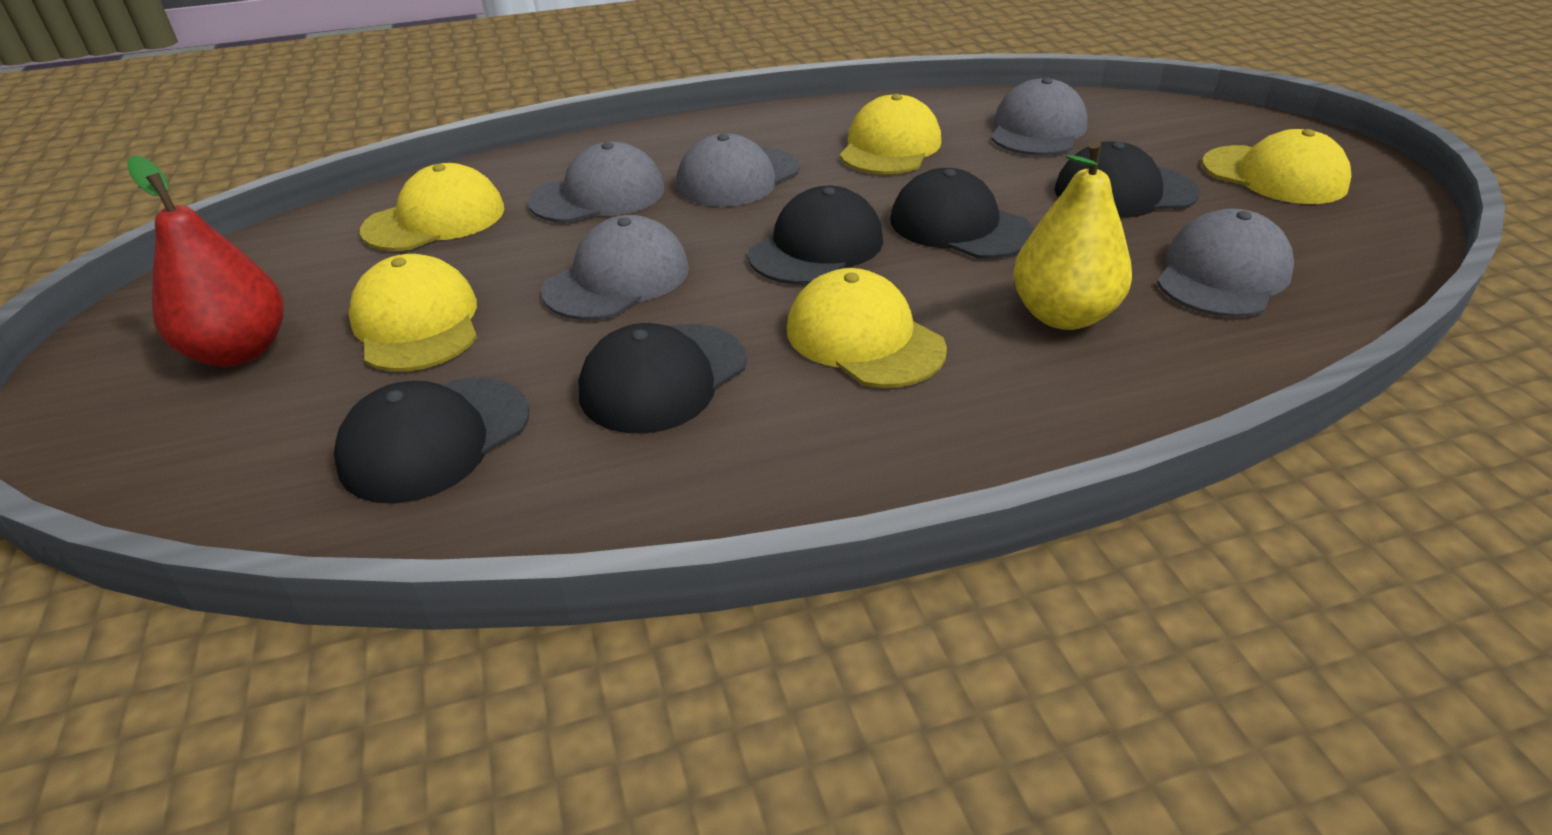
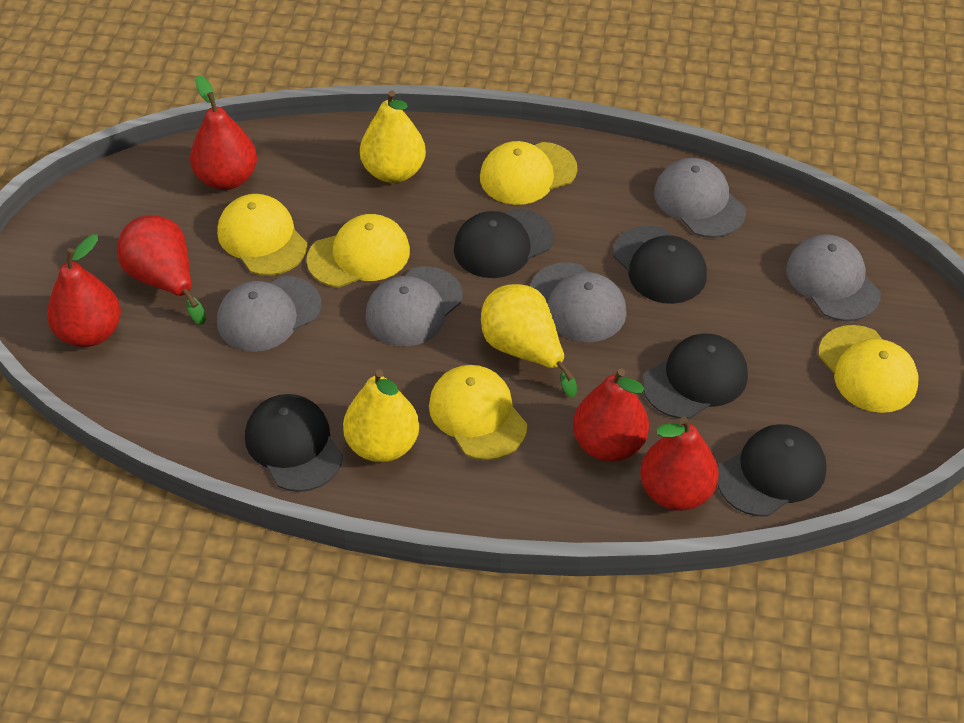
red pear: [127,156,284,367] = 1 -> [47,234,121,347] [117,215,206,325] [190,75,257,190] [573,369,649,462] [640,416,719,511] = 5
yellow pear: [1013,140,1132,330] = 1 -> [343,370,419,462] [360,91,426,183] [481,284,577,397] = 3

